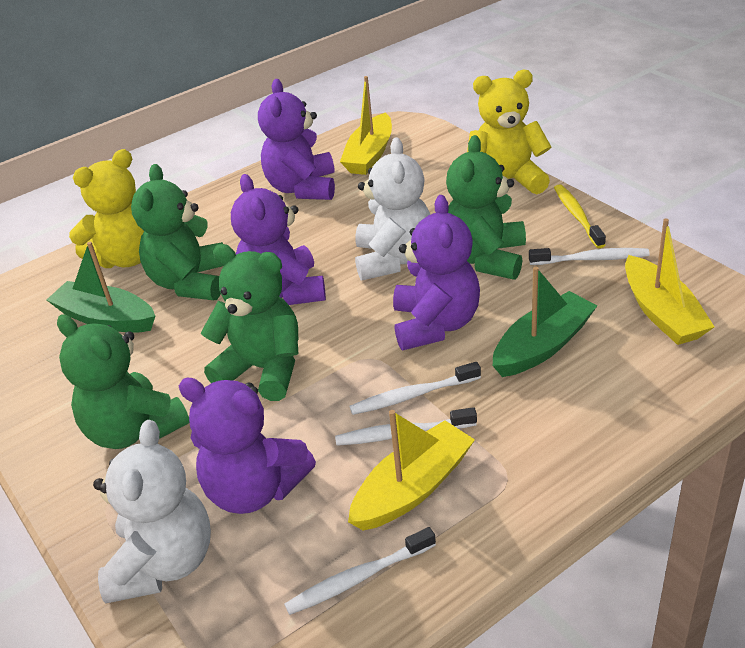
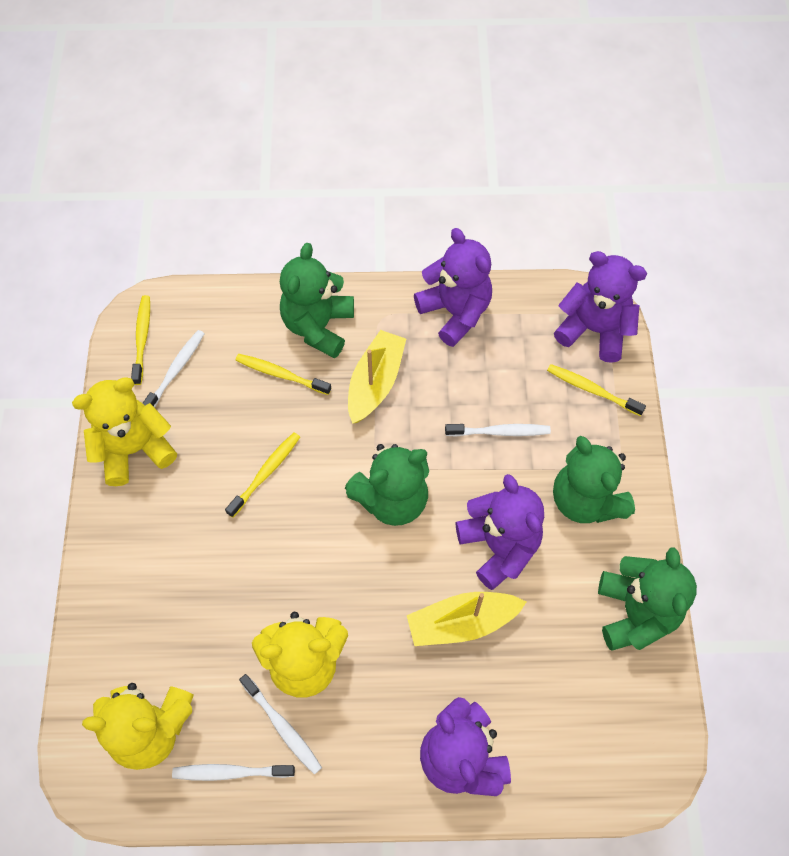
green boat: [47,242,155,332] [493,267,597,377] = 2 -> none = 0
white teddy bear: [93,420,211,604] [355,137,430,281] = 2 -> none = 0
yellow boat: [340,76,392,175] [348,410,475,531] [625,218,715,345] = 3 -> [348,330,406,424] [407,592,526,646] = 2
yellow teddy bear: [69,149,144,268] [467,70,551,195] = 2 -> [72,377,177,486] [82,683,194,770] [252,612,348,698] = 3
yellow toothbrush: [554,184,606,248] = 1 -> [131,295,150,385] [225,432,300,518] [235,354,331,395] [547,364,646,416] = 4

